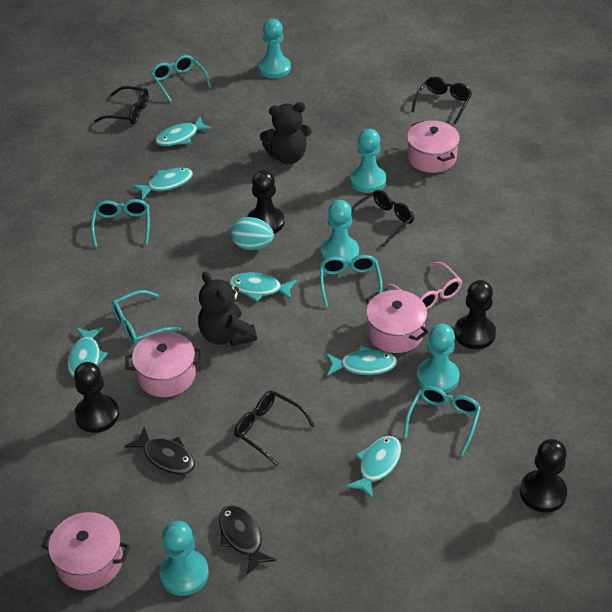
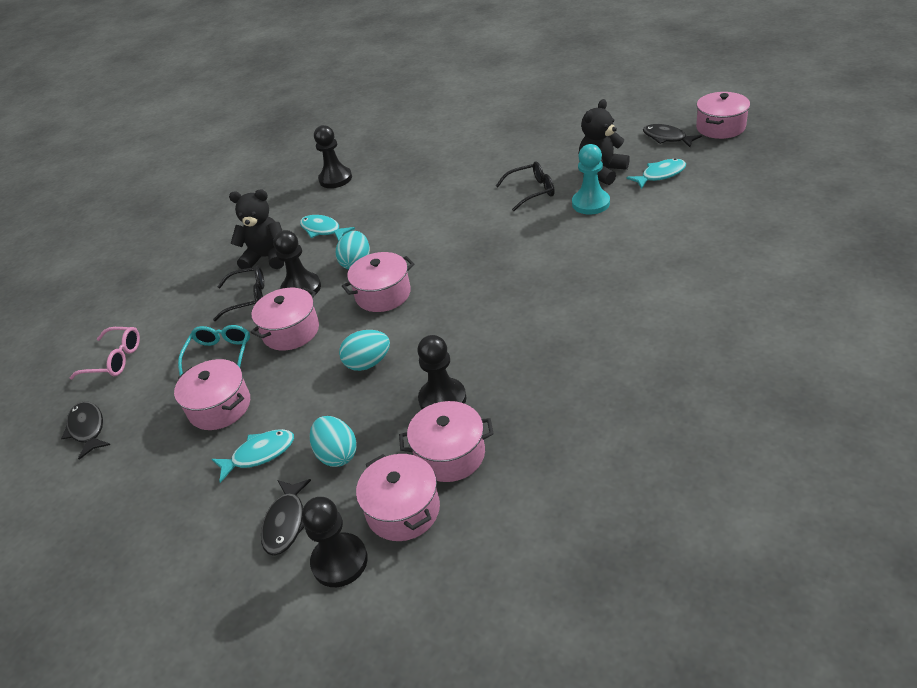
black fish: [125,427,195,475] [219,505,276,574] = 2 -> [61,402,110,460] [261,479,311,556] [643,124,702,147] = 3
black glasses: [94,86,149,125] [234,391,315,466] [351,190,414,248] [411,76,472,124] = 4 -> [213,265,264,321] [496,161,555,211] = 2
pink pot: [41,512,130,590] [125,332,203,397] [365,290,429,353] [407,121,460,173] = 4 -> [174,359,250,430] [251,287,319,351] [342,252,414,312] [356,454,440,541] [399,401,494,482] [696,92,750,139] = 6
turquoise egg: [231,217,274,250] = 1 -> [310,416,357,467] [336,231,370,270] [339,330,390,371] = 3
turquoise fish: [67,327,108,378] [132,168,193,200] [155,117,212,146] [229,272,297,301] [326,346,397,376] [346,436,401,499] = 6 -> [211,429,294,483] [300,215,355,241] [627,158,686,189] = 3
turquoise glasses: [91,199,150,247] [111,290,181,345] [151,55,211,102] [320,255,382,307] [403,386,481,455] = 5 -> [178,325,250,375] = 1
turquoise pawn: [159,521,209,596] [258,19,291,78] [321,200,359,265] [350,129,386,193] [416,324,460,393] = 5 -> [572,144,610,215] = 1

